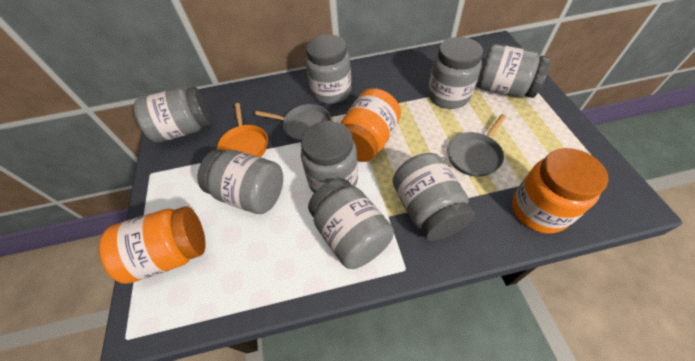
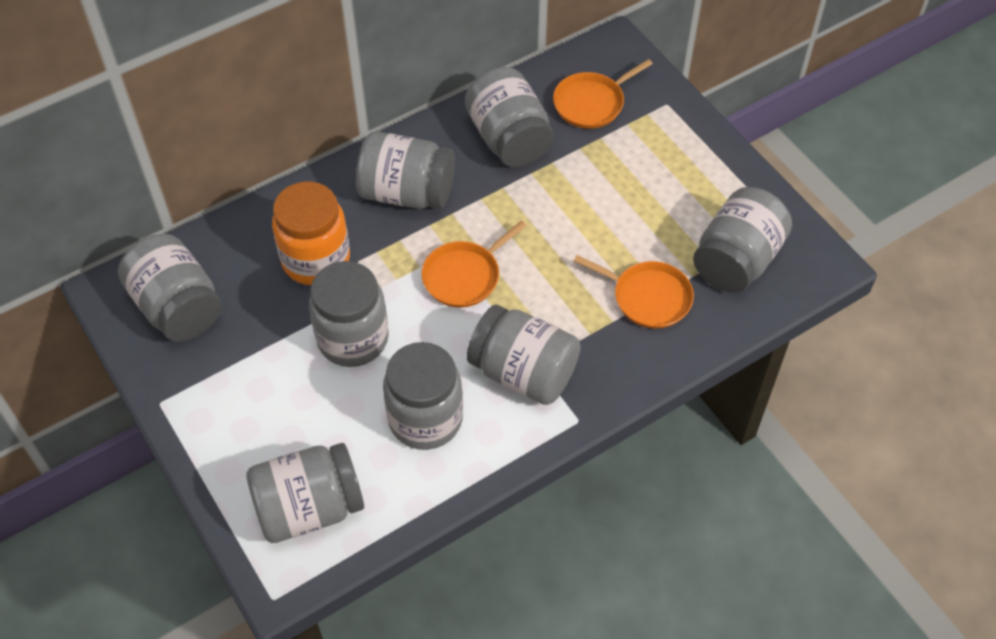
grey pan: [255,104,331,142] [447,114,507,177] = 2 -> none = 0
orange jar: [99,207,205,284] [341,88,401,162] [512,148,608,234] = 3 -> [272,181,350,285] = 1
orange pan: [217,103,268,157] = 1 -> [421,221,527,308] [553,59,653,129] [574,255,694,329] = 3

